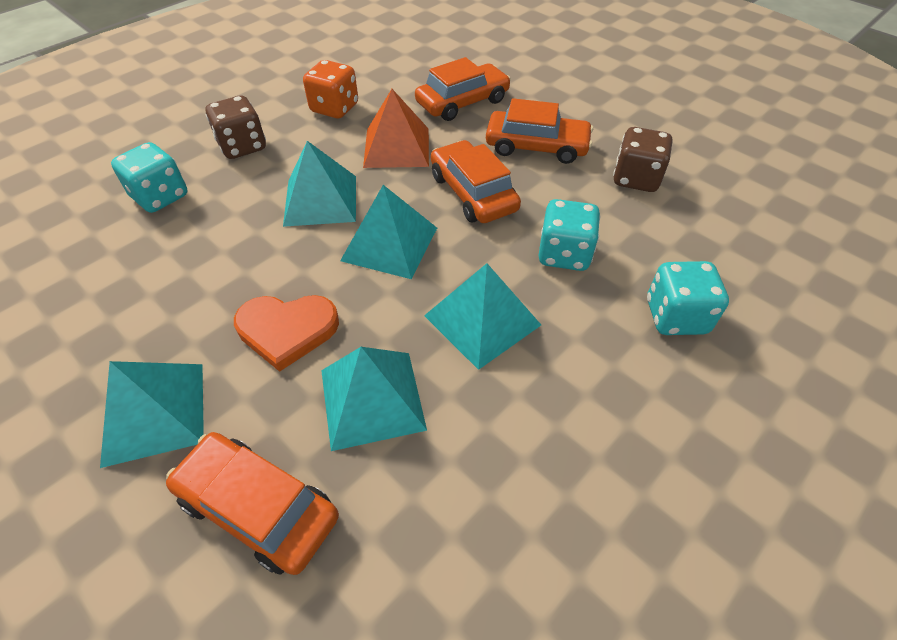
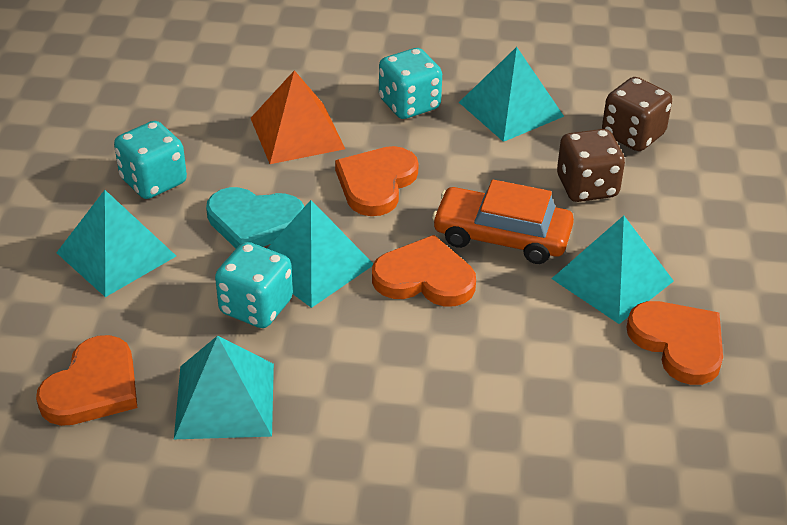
orange car: [166,432,339,575] [415,57,511,121] [431,140,521,223] [486,98,593,164] = 4 -> [432,180,574,264] = 1
orange dice: [303,60,358,118] = 1 -> none = 0
orange heart: [234,295,339,372] = 1 -> [36,335,137,426] [335,146,419,216] [372,235,476,306] [627,301,723,385] = 4
turquoise heart: none = 0 -> [206,187,305,249] = 1

